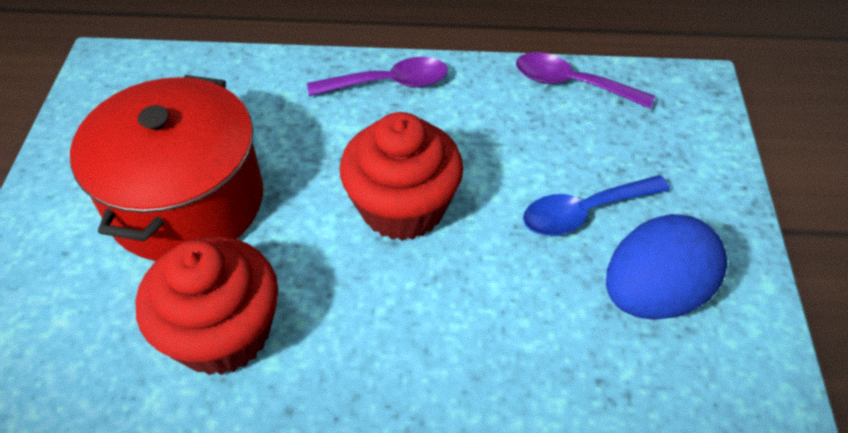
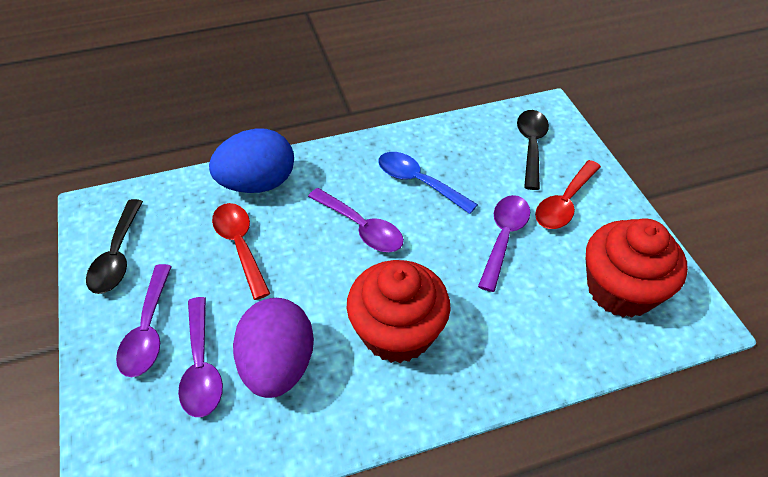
black spoon: none = 0 -> [86,199,143,294] [517,110,549,190] = 2
purple egg: none = 0 -> [233,298,314,398] = 1
purple spoon: [307,57,448,96] [516,52,655,109] = 2 -> [116,264,172,377] [178,297,223,417] [308,188,404,252] [478,195,530,292] = 4
red pot: [70,75,263,261] = 1 -> none = 0
red spoon: none = 0 -> [212,203,271,300] [535,160,601,229] = 2

